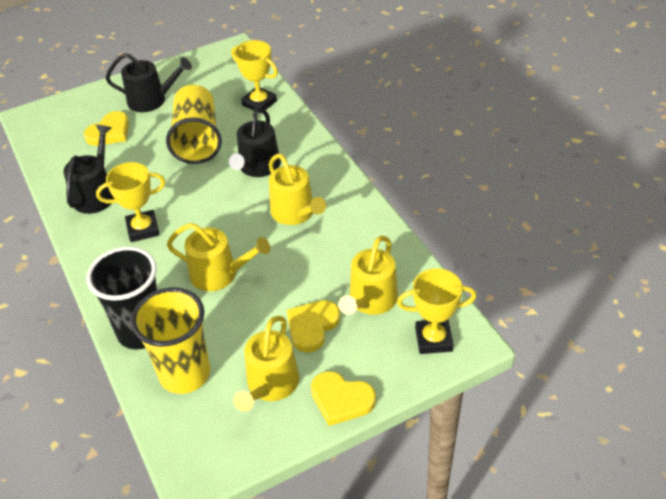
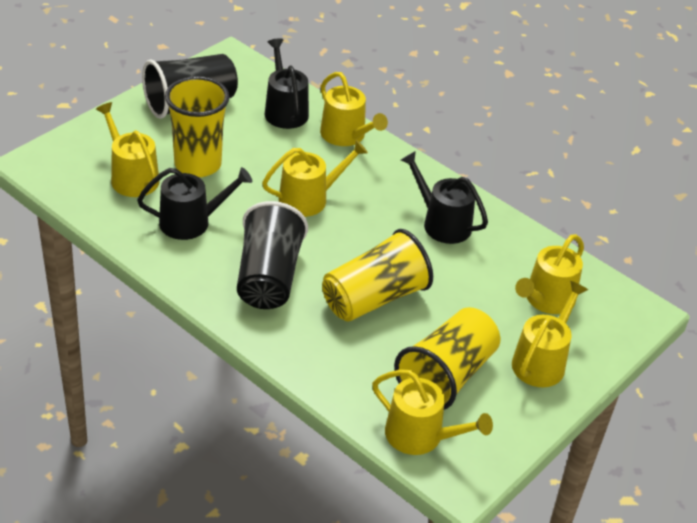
black cup: [86,246,157,349] = 1 -> [142,54,238,119] [237,201,308,309] = 2
yellow cup: [131,287,210,394] [166,85,222,164] = 2 -> [165,76,229,177] [322,229,433,322] [394,307,500,410] = 3
yellow heart: [84,111,129,146] [287,300,340,353] [311,371,376,426] = 3 -> none = 0
yellow trophy: [96,162,165,242] [231,40,278,114] [397,269,476,354] = 3 -> none = 0
yellow watering can: [167,223,270,291] [234,316,299,412] [269,154,326,225] [338,236,398,315] = 4 -> [96,102,160,197] [262,140,368,217] [320,72,388,146] [372,370,493,455] [512,281,588,387] [515,234,584,314] = 6

